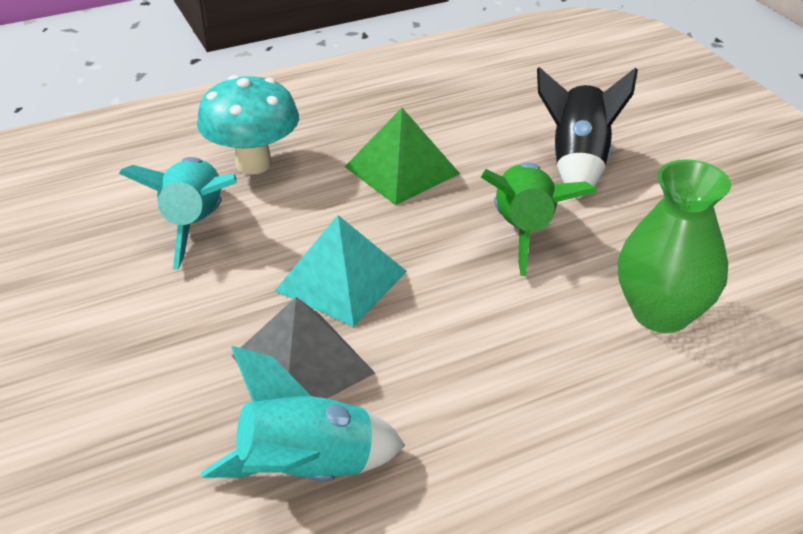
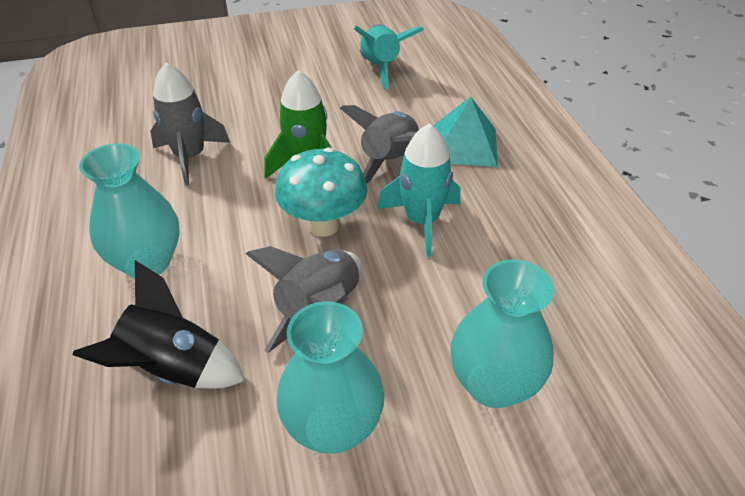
green pyramid: [344,108,460,205] = 1 -> none = 0
green vase: [618,159,731,333] = 1 -> none = 0
grey pyramid: [232,297,375,398] = 1 -> none = 0
grey rocket: none = 0 -> [150,63,230,186] [246,246,362,353] [340,105,419,184] = 3
turquoise vase: none = 0 -> [79,143,180,278] [277,301,384,454] [450,259,555,408] = 3

